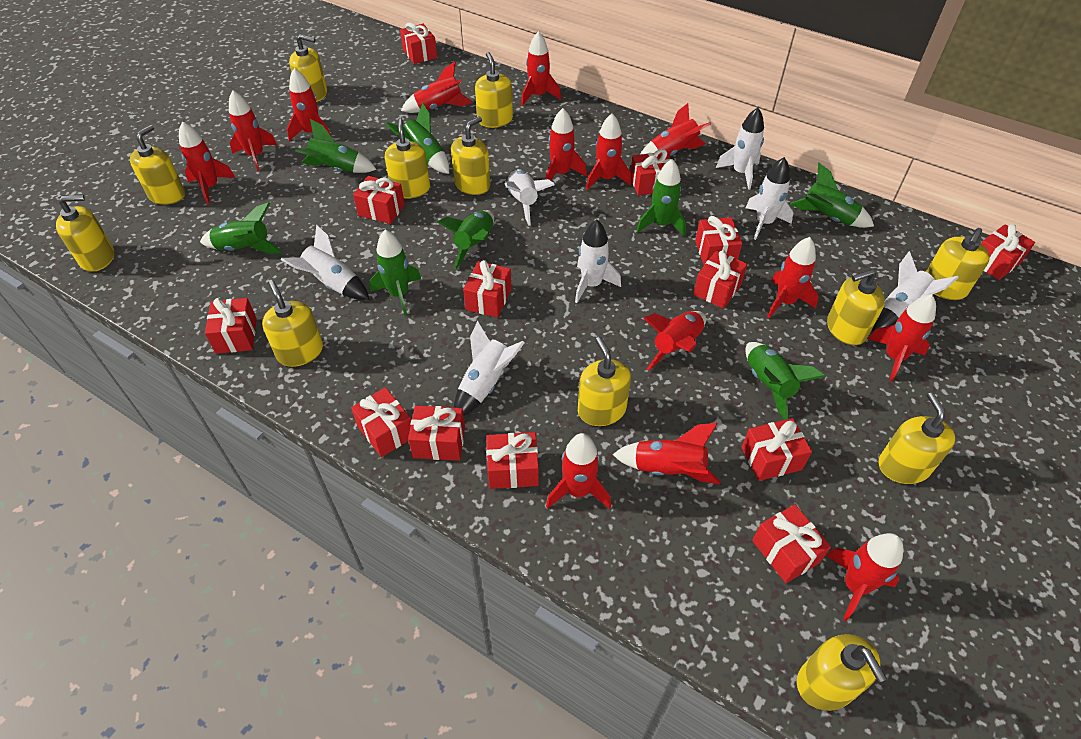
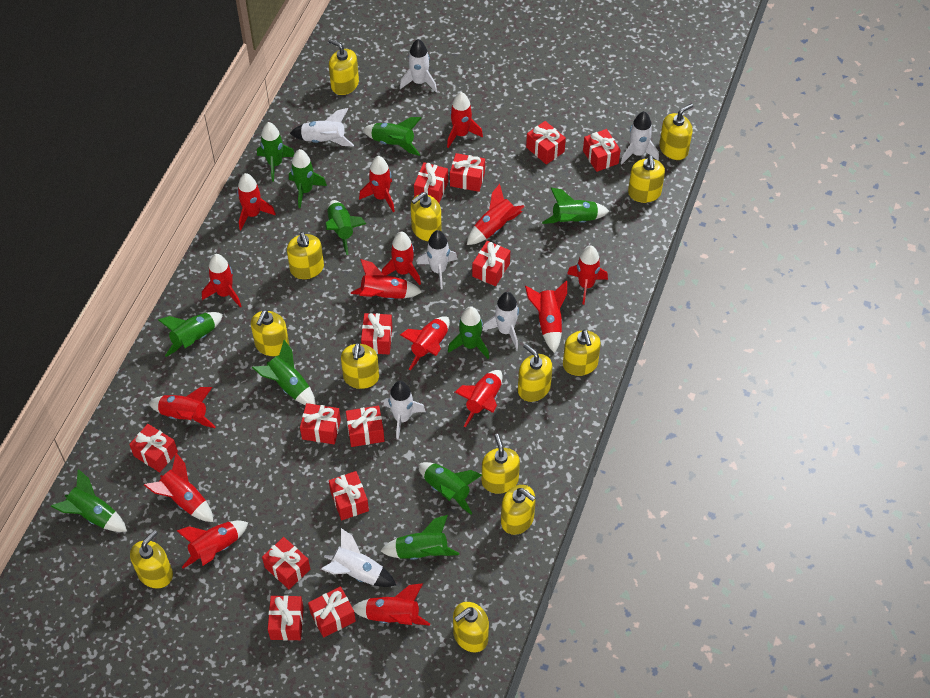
green rocket: [200,202,282,254] [295,119,377,173] [370,230,421,316] [386,103,449,174] [438,210,494,269] [636,159,686,237] [745,342,825,420] [790,163,874,228] = 8 -> [51,469,127,532] [158,312,223,357] [252,340,316,406] [257,122,295,182] [289,149,327,208] [325,200,366,255] [363,117,422,156] [380,515,459,560] [418,462,482,514] [448,306,489,359] [542,188,609,224] = 11
red rocket: [179,121,236,205] [229,90,277,171] [287,68,331,141] [401,62,473,113] [521,31,561,106] [546,108,587,181] [546,433,611,509] [586,113,632,190] [613,423,720,484] [640,103,711,156] [643,311,706,371] [767,237,819,318] [826,533,903,621] [868,294,936,381] = 14 -> [144,453,214,522] [149,387,216,428] [177,521,249,568] [202,254,241,307] [237,173,276,230] [351,259,422,299] [352,583,430,626] [359,156,395,212] [382,232,421,285] [400,316,450,371] [447,92,483,148] [455,370,503,427] [467,184,525,245] [525,281,567,353] [567,246,608,305] = 15
yellow soap dispenser: [56,195,114,272] [130,125,185,205] [262,280,323,367] [289,34,327,102] [385,119,430,199] [451,117,490,195] [475,52,513,128] [578,337,631,426] [797,634,887,711] [827,269,885,345] [878,392,955,484] [926,228,990,300] = 12 -> [130,530,173,589] [251,310,289,356] [287,232,324,279] [328,39,359,95] [341,343,379,389] [411,192,442,241] [453,602,489,652] [482,434,520,494] [501,485,536,535] [518,344,553,402] [563,329,601,376] [628,155,665,203] [659,103,693,160] = 13

